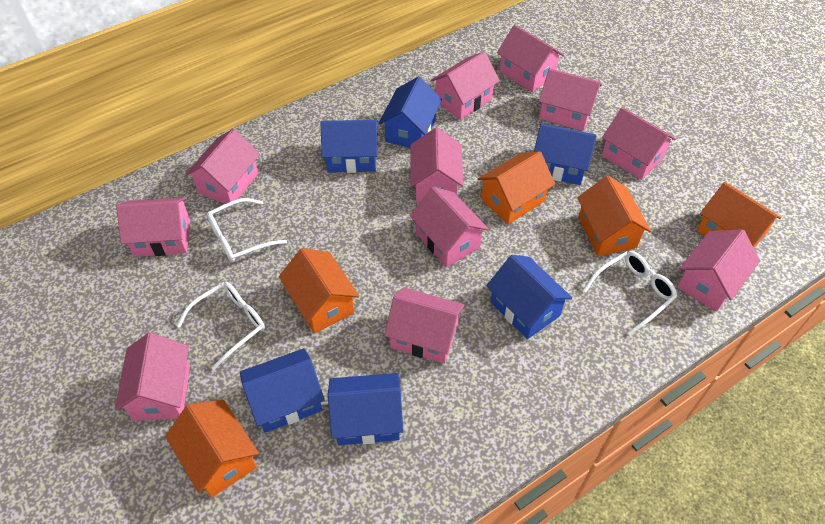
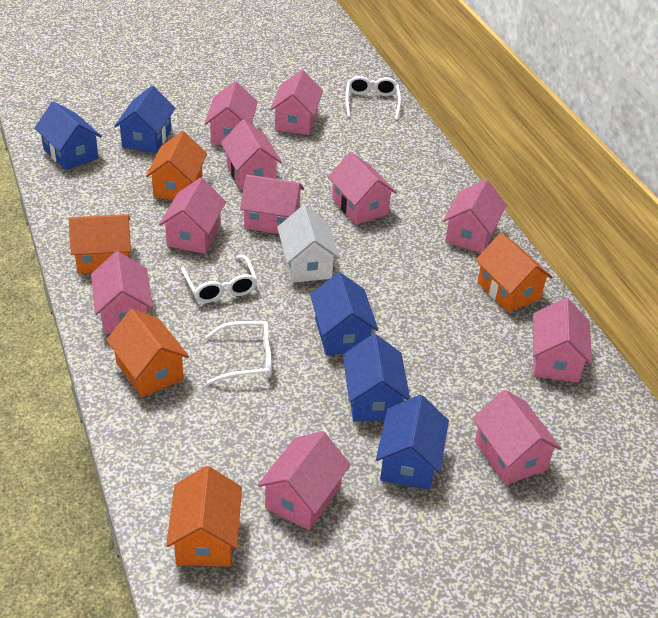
blue house: [240,348,325,433] [320,120,378,173] [328,373,403,445] [379,76,442,148] [486,255,572,339] [534,123,597,185] = 6 -> [34,102,102,170] [114,86,175,153] [310,272,378,356] [343,334,410,421] [376,395,449,490] = 5
white house: none = 0 -> [277,205,340,283] = 1

